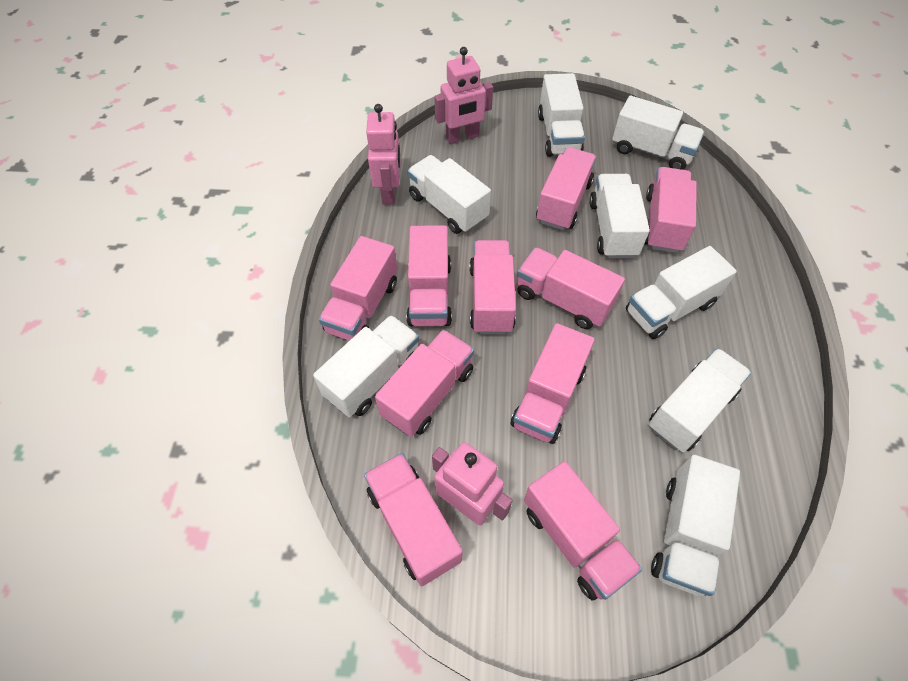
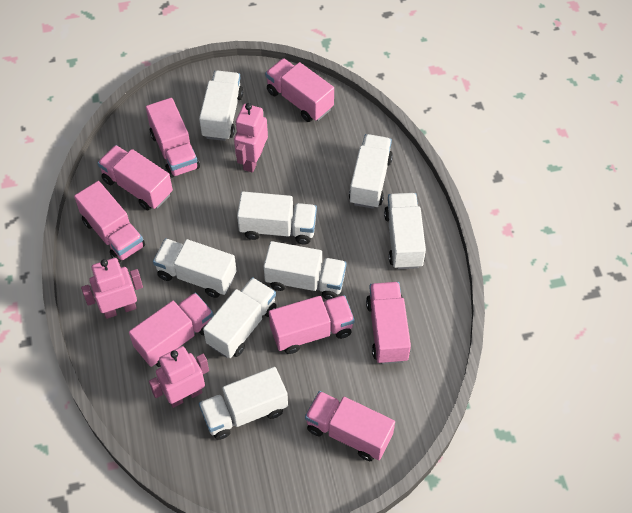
pink truck: [319,236,397,341] [364,453,463,586] [375,330,474,437] [406,225,452,326] [469,240,516,335] [511,323,595,444] [517,247,625,329] [524,461,642,600] [536,147,596,230] [644,167,697,253] = 10 -> [74,181,145,263] [97,145,173,211] [129,293,214,367] [146,98,200,178] [265,58,334,122] [269,295,355,354] [305,391,395,461] [366,282,411,364] = 8

